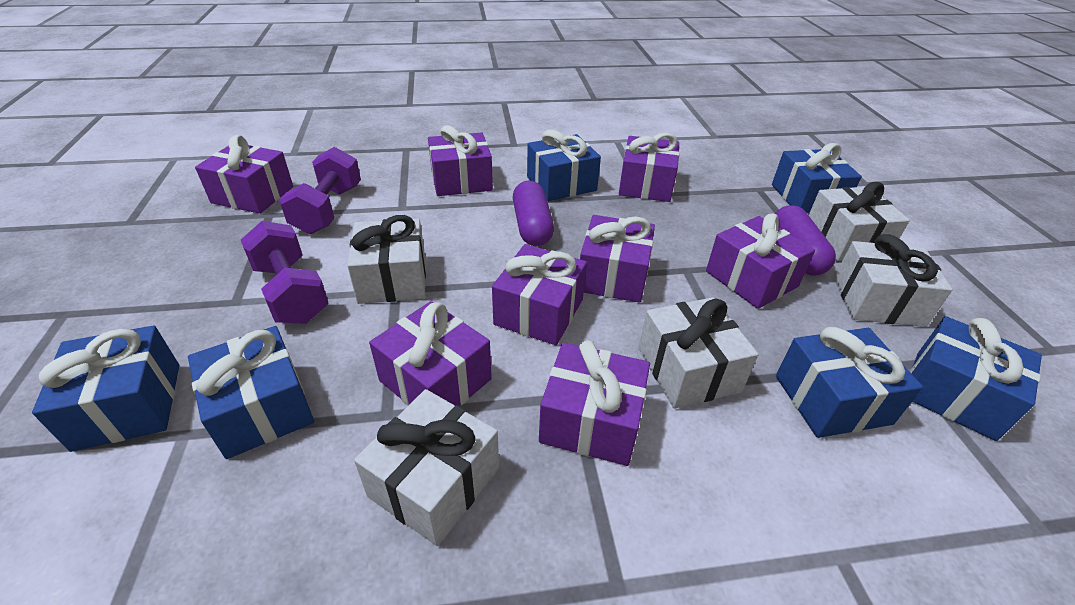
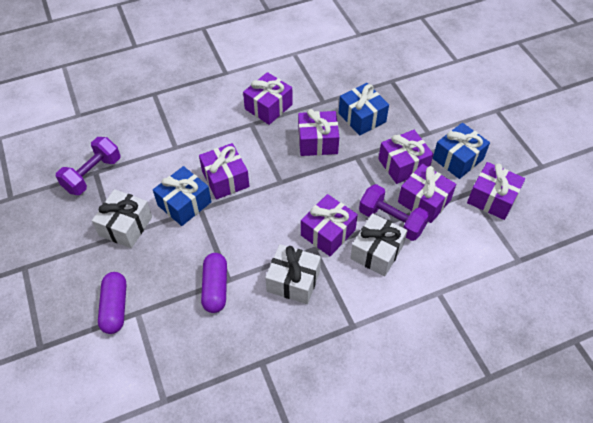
blue gift: [32,325,179,452] [188,326,314,459] [527,130,601,201] [772,143,862,213] [776,327,923,438] [910,316,1042,441] = 6 -> [153,166,211,226] [339,83,389,136] [433,123,490,179] = 3
purple gift: [195,135,293,214] [369,301,492,406] [428,125,493,196] [492,244,587,345] [539,340,650,466] [580,215,655,303] [619,133,680,202] [706,213,815,309] = 8 -> [199,143,250,199] [243,72,293,125] [298,109,339,156] [301,194,358,256] [378,130,434,184] [398,164,456,223] [467,162,525,220] = 7
white gift: [347,215,426,304] [354,389,499,546] [639,297,759,409] [809,182,910,261] [834,234,953,327] = 5 -> [92,189,152,248] [265,244,321,304] [350,213,407,276] = 3

